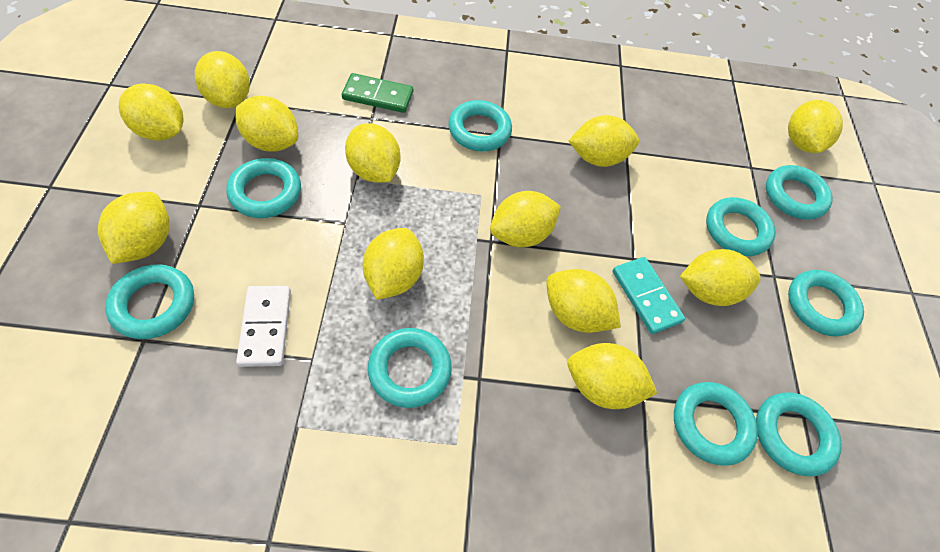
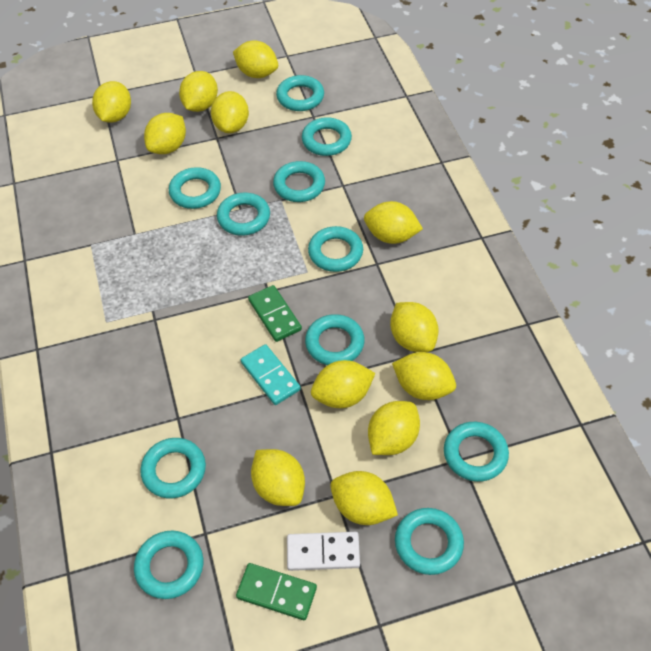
green domino: [342,73,413,113] = 1 -> [236,563,317,620] [248,285,302,342] = 2
turquoise ring: [105,264,194,339] [226,158,301,218] [368,328,452,408] [448,100,512,151] [674,382,758,465] [706,197,776,256] [756,393,842,476] [766,165,833,220] [788,270,864,337] = 9 -> [134,531,203,599] [140,438,206,498] [169,167,221,209] [217,193,270,236] [273,161,325,202] [276,75,324,111] [302,117,352,156] [305,314,365,365] [308,226,363,272] [395,508,464,575] [444,422,509,482] = 11

